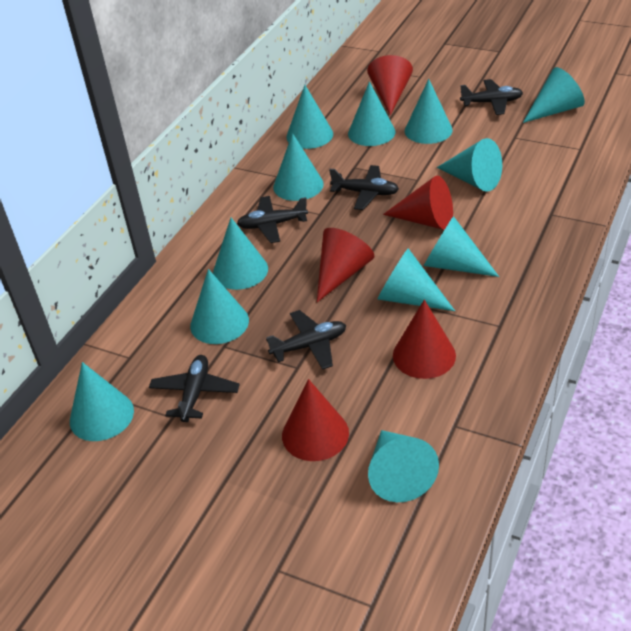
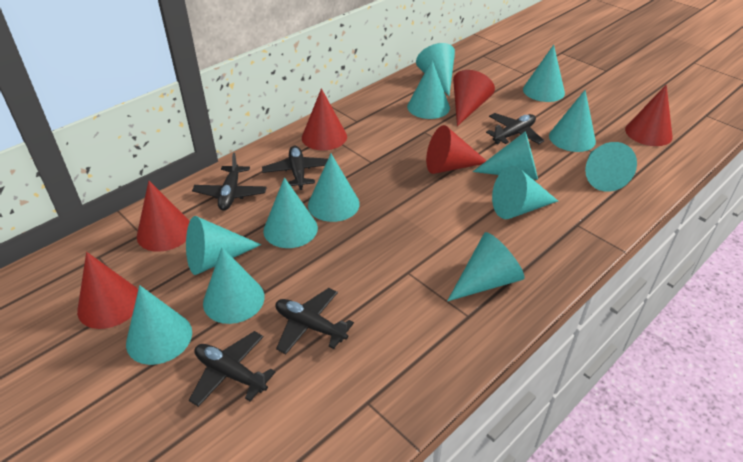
red cone: [282,379,349,461] [317,228,374,302] [367,55,413,116] [383,176,453,230] [393,300,456,379] = 5 -> [77,252,138,329] [137,181,190,252] [302,88,347,150] [426,125,486,174] [453,70,495,126] [625,84,673,146] = 6
turquoise cone: [70,362,134,441] [190,269,249,344] [213,218,268,290] [273,133,324,201] [286,85,333,149] [348,81,395,146] [368,430,439,502] [377,248,455,311] [405,79,453,144] [424,216,499,277] [437,138,502,192] [523,67,585,123] = 12 -> [126,285,192,365] [186,216,262,275] [203,247,264,324] [263,177,318,248] [308,154,360,222] [407,60,450,119] [416,43,455,96] [447,232,525,301] [473,131,538,180] [492,166,558,219] [523,45,565,102] [549,90,596,152] [585,142,637,192] = 13

